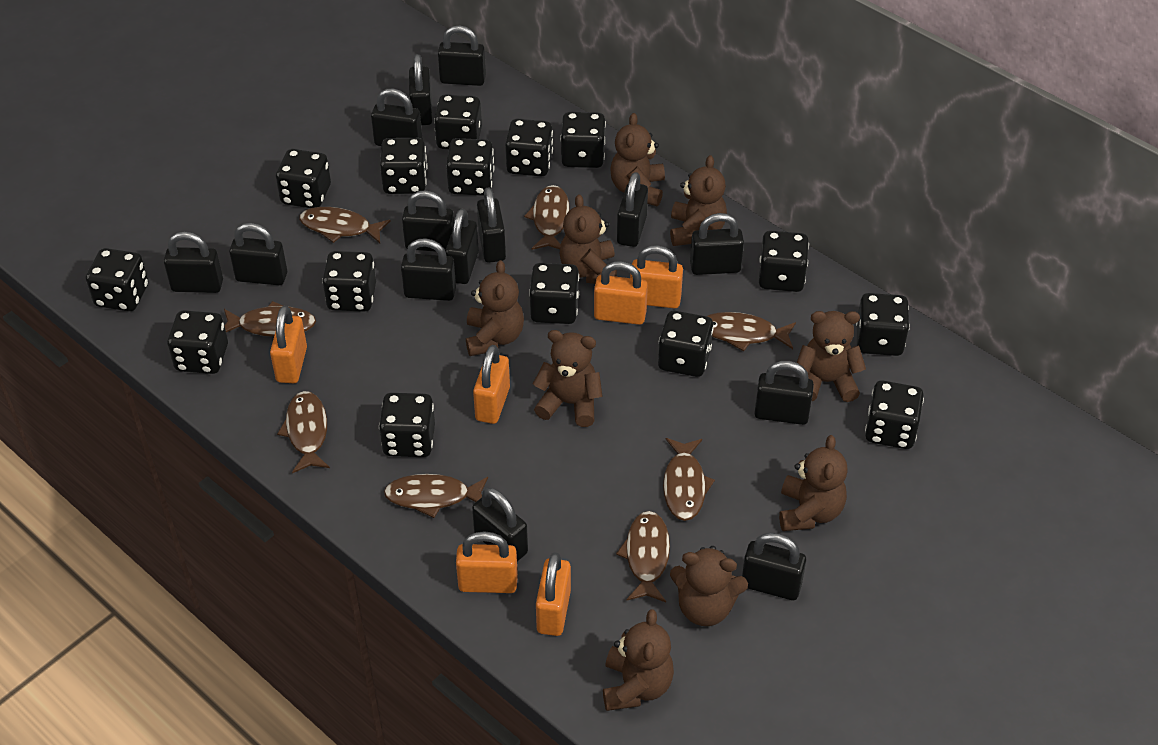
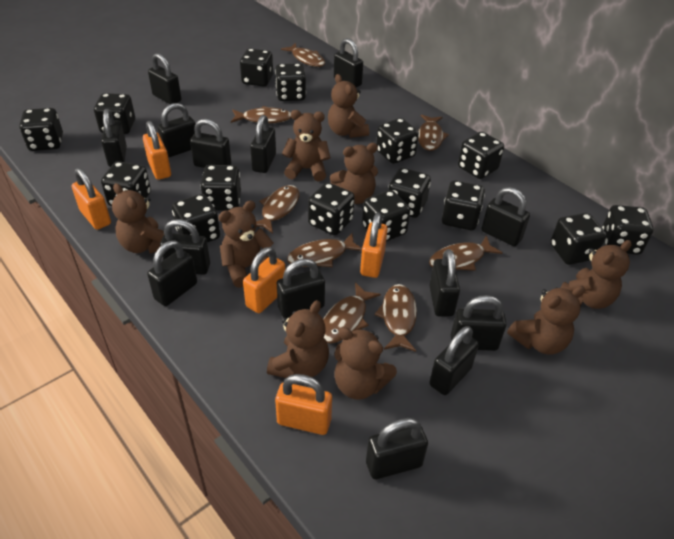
orange padlock: [270,306,307,383] [456,531,518,593] [473,345,510,424] [536,552,571,636] [594,261,648,325] [630,245,683,308] = 6 -> [72,168,111,230] [143,121,171,180] [243,247,285,313] [275,374,332,435] [360,213,387,278] = 5

